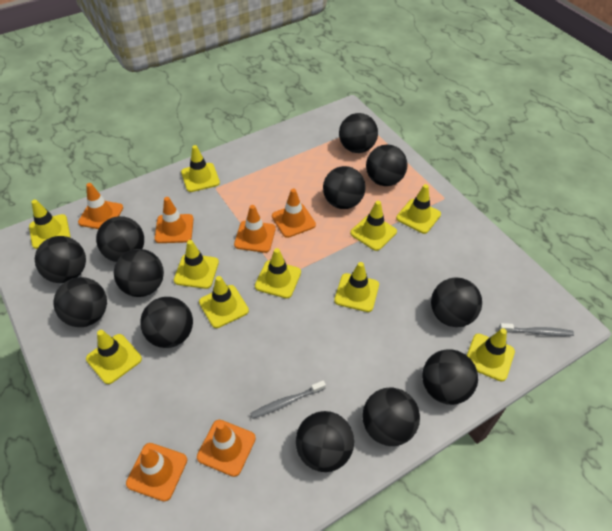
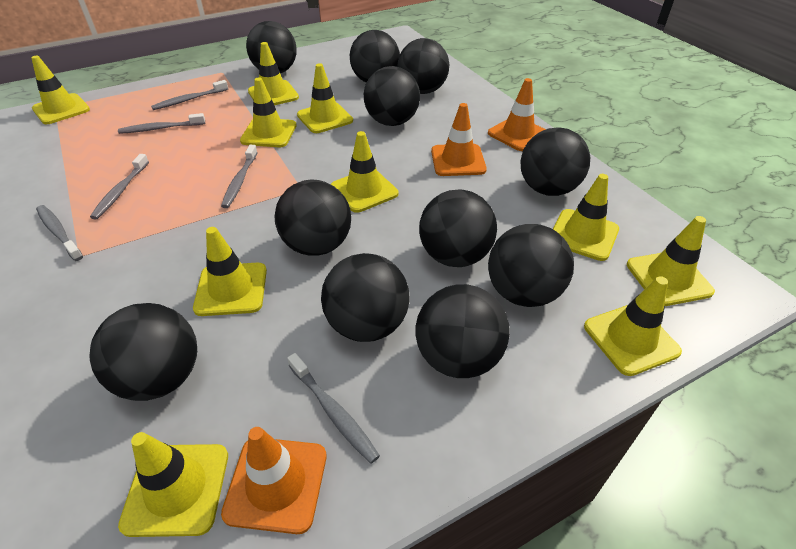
black ball: [35,236,86,283] [54,277,107,327] [96,216,144,262] [114,249,164,297] [140,297,193,348] [296,411,354,472] [323,166,366,209] [339,113,378,153] [363,387,420,446] [366,145,408,186] [422,350,478,405] [431,278,482,327] = 12 -> [89,303,197,401] [246,21,297,73] [275,179,351,256] [321,253,410,342] [350,30,400,83] [364,66,420,126] [397,38,449,94] [416,284,510,378] [419,189,497,267] [488,224,574,307] [520,127,590,196] = 11
grey toothbrush: [250,380,326,419] [499,323,574,336] = 2 -> [36,205,83,261] [90,154,149,220] [118,113,205,134] [151,80,228,110] [221,145,258,208] [287,353,380,464] = 6
orange traffic cone: [78,183,123,229] [126,443,187,502] [155,197,194,243] [197,420,256,477] [234,205,276,253] [272,189,316,238] = 6 -> [221,427,327,534] [431,103,487,176] [488,78,546,151] = 3

